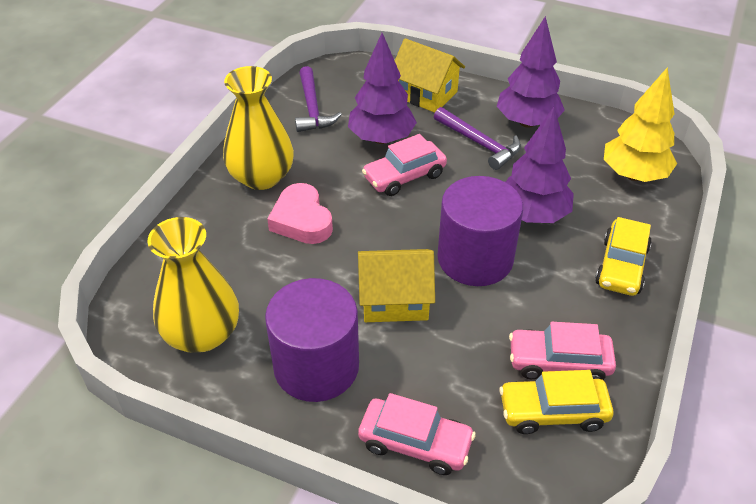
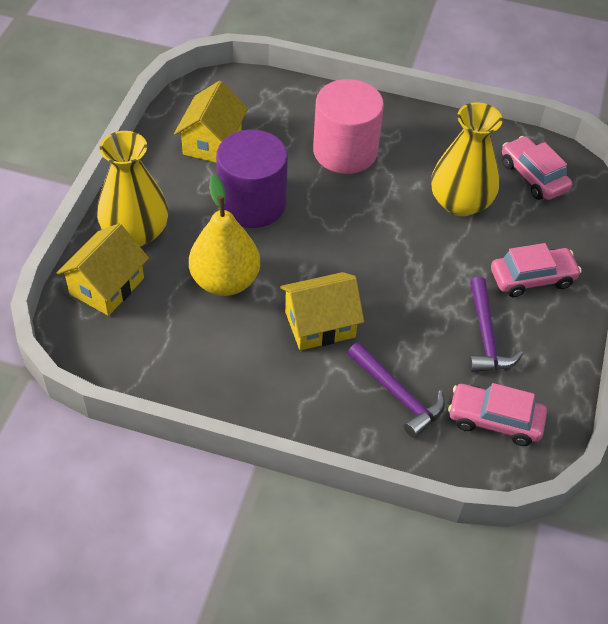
pink cylinder: none = 0 -> [313,79,384,174] = 1
pink heart: [267,183,333,244] = 1 -> none = 0
purple cylinder: [265,278,359,402] [437,176,523,286] = 2 -> [216,130,288,228] = 1
purple tree: [348,33,417,144] [497,16,565,128] [506,107,574,223] = 3 -> none = 0
yellow car: [499,370,614,434] [595,217,652,296] = 2 -> none = 0
yellow house: [358,249,435,322] [395,38,465,113] = 2 -> [57,223,149,316] [174,81,248,163] [280,272,364,350] = 3
yellow pear: none = 0 -> [189,175,260,296] = 1
yellow tree: [604,67,677,182] = 1 -> none = 0

